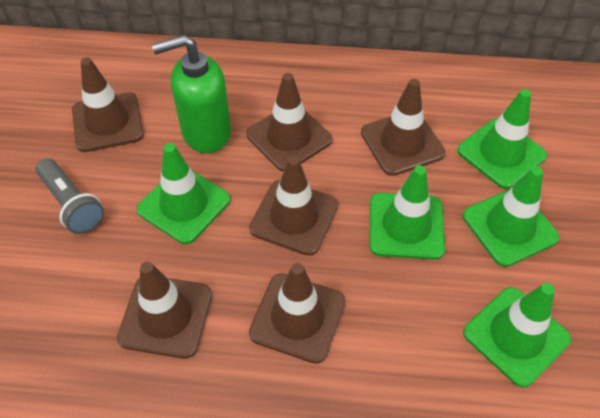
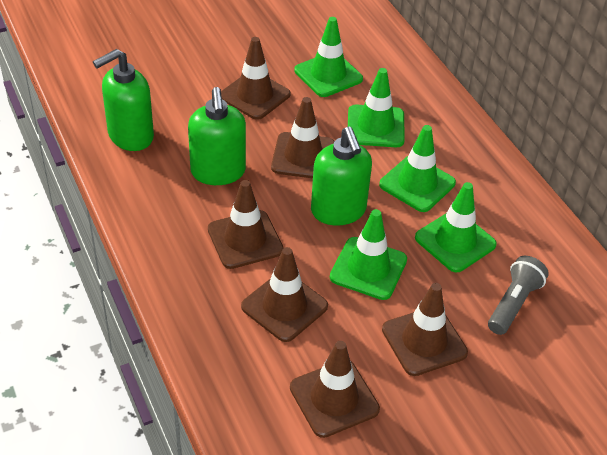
green soap dispenser: [152,35,231,153] = 1 -> [93,49,154,151] [188,87,246,185] [311,127,372,225] = 3

